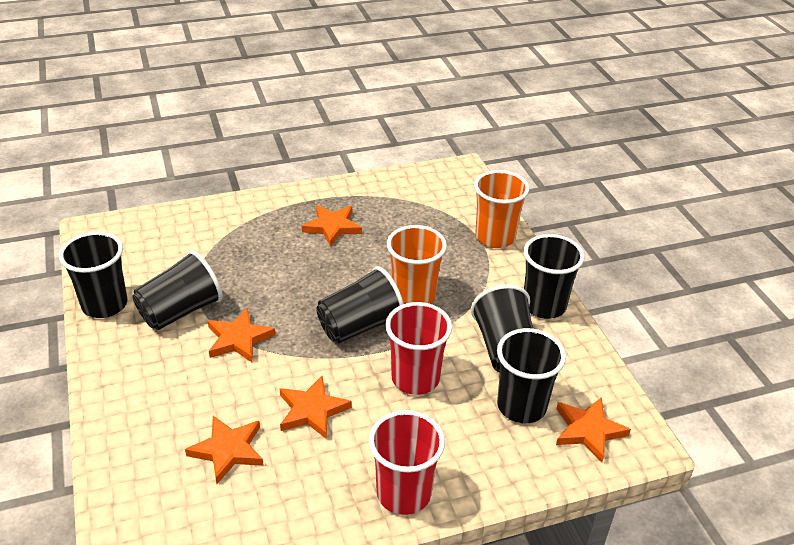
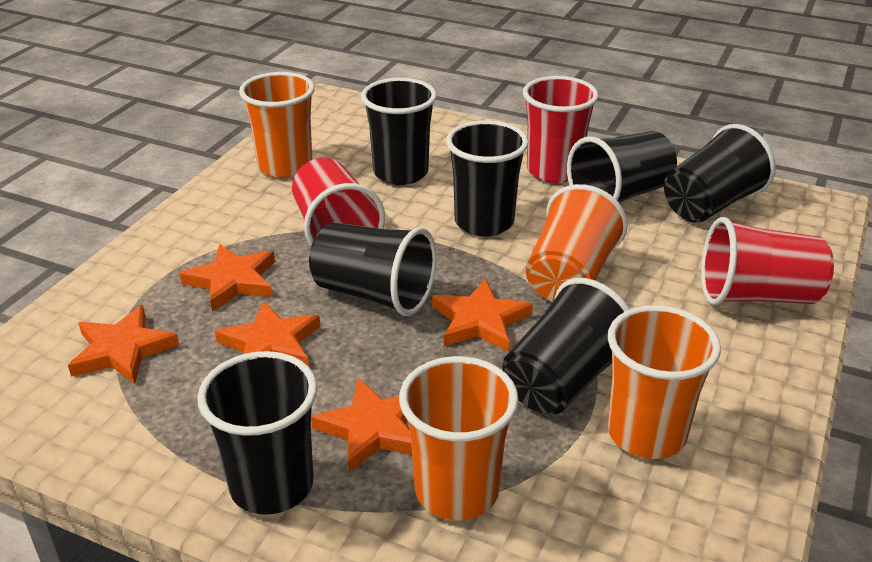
black cup: [59,232,128,318] [132,250,223,330] [316,266,404,343] [471,284,533,372] [497,328,566,423] [524,234,585,319] = 6 -> [197,351,317,515] [309,222,437,316] [361,78,437,185] [446,120,529,236] [502,278,630,415] [567,131,677,203] [664,124,776,223] = 7
orange cup: [387,225,447,304] [474,170,529,248] = 2 -> [239,72,315,178] [399,356,519,520] [526,184,628,302] [608,305,721,459] = 4
red cup: [369,410,445,515] [385,302,452,395] = 2 -> [292,158,385,246] [523,76,599,183] [701,217,834,305] = 3

